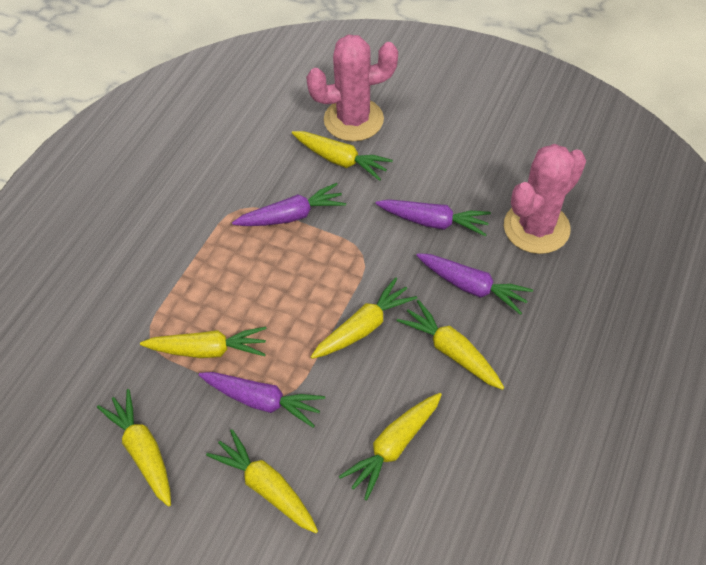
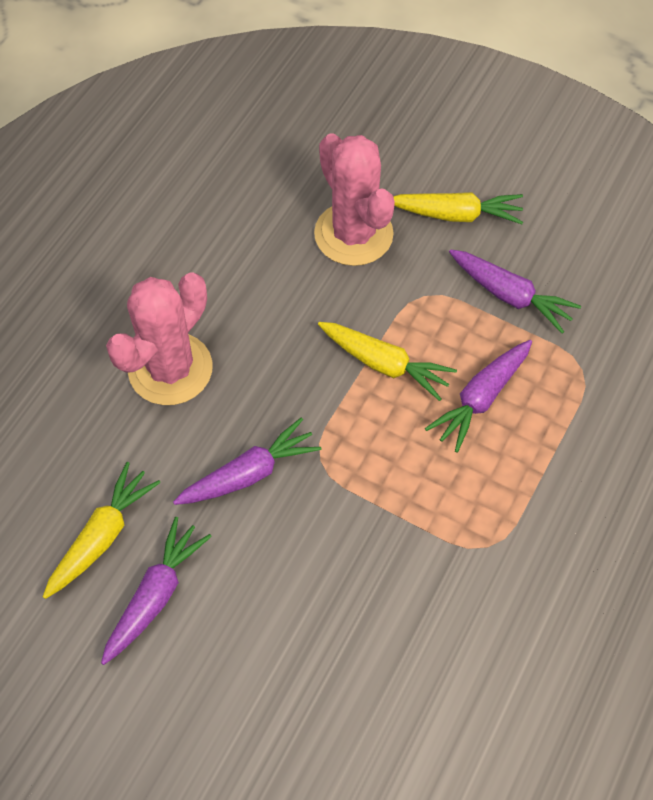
yellow carrot: [97,389,171,507] [140,327,267,358] [206,429,318,533] [292,131,393,181] [311,277,417,359] [339,393,442,501] [397,300,504,390] = 7 -> [43,462,160,599] [318,322,457,401] [393,192,523,224] = 3

